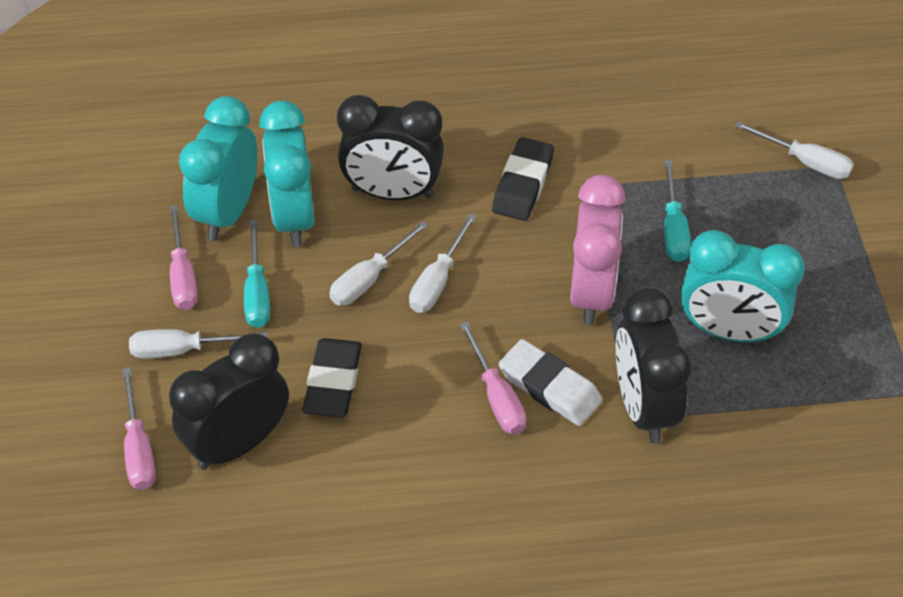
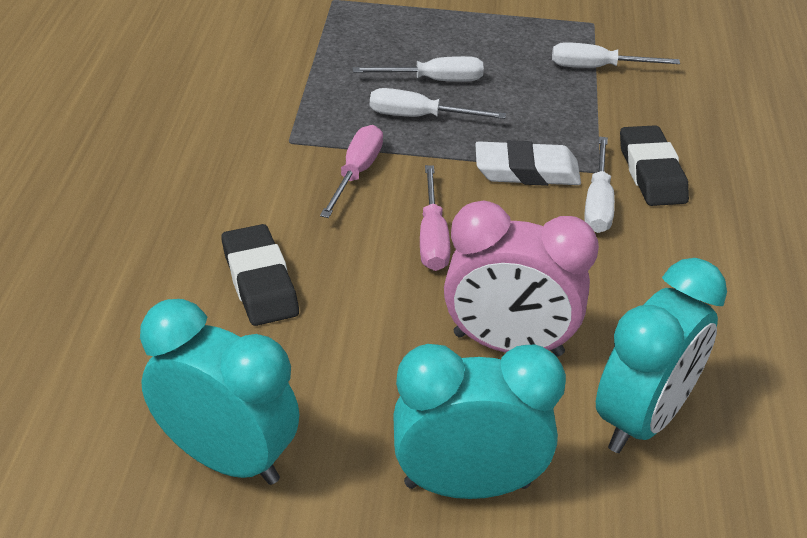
black clock: [169,333,289,470] [337,95,444,200] [616,287,692,444] = 3 -> none = 0
pink screwdriver: [122,367,156,490] [170,205,198,310] [460,321,526,434] = 3 -> [320,125,383,218] [420,165,450,271] = 2
turquoise screwdriver: [244,220,270,328] [664,160,691,262] = 2 -> none = 0

